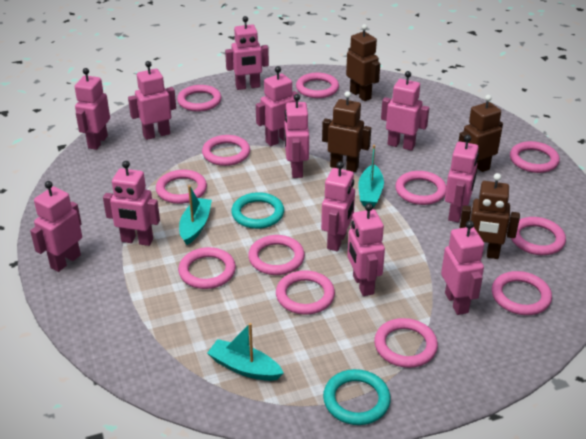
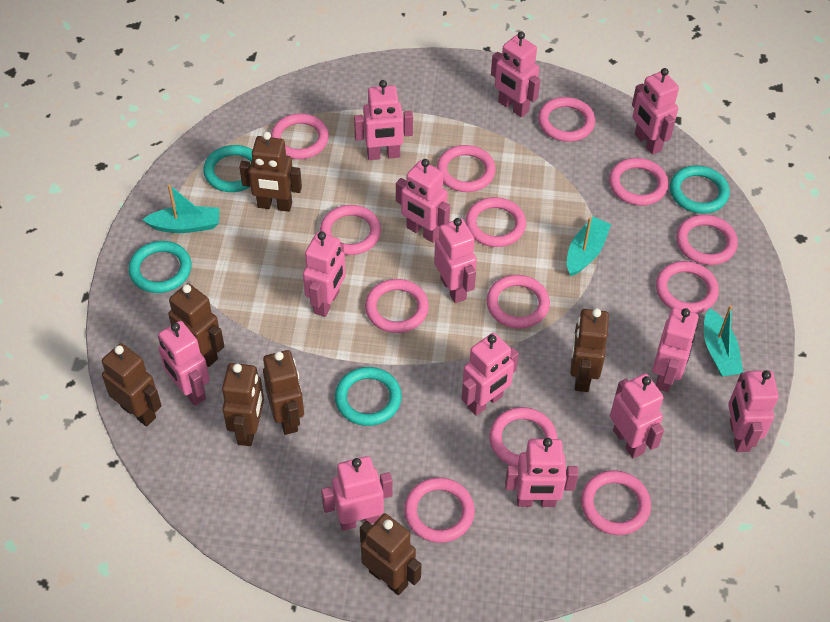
brown robot: [322,91,371,172] [346,24,380,101] [458,95,503,174] [459,173,520,259] = 4 -> [102,343,162,426] [168,283,224,367] [222,363,264,446] [239,132,302,212] [263,350,304,435] [360,513,422,595] [570,308,609,392] = 7
pink ring: [156,170,207,204] [177,85,221,112] [178,247,236,289] [202,135,250,166] [248,235,305,275] [276,270,335,315] [296,73,339,98] [374,318,438,368] [395,171,446,205] [492,271,552,315] [510,141,560,173] [511,217,566,255] = 12 -> [271,114,329,159] [320,205,381,255] [365,279,429,333] [404,477,475,543] [437,145,496,192] [465,197,526,247] [486,275,550,329] [489,407,557,466] [538,97,595,142] [581,470,651,535] [609,158,668,206] [656,261,719,314] [676,214,738,265] = 13
pink robot: [30,181,82,272] [75,68,110,150] [103,161,160,246] [128,61,176,140] [225,16,269,90] [256,66,299,146] [284,94,309,178] [321,161,355,251] [347,203,385,296] [381,71,429,151] [441,221,484,315] [445,135,479,222] = 12 -> [158,321,210,406] [303,231,346,317] [321,456,393,531] [354,80,413,160] [396,159,450,243] [434,218,477,303] [461,333,519,416] [491,31,540,117] [505,438,579,507] [610,374,664,458] [632,68,679,155] [652,308,699,392] [728,370,779,452] = 13
turquoise ring: [231,192,284,229] [323,369,391,425] = 2 -> [128,241,191,293] [203,145,252,192] [335,367,402,426] [670,165,730,214] = 4

